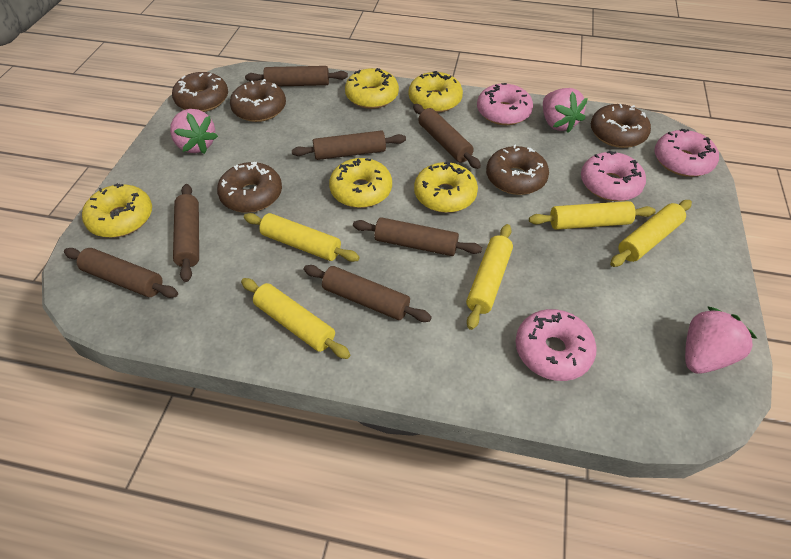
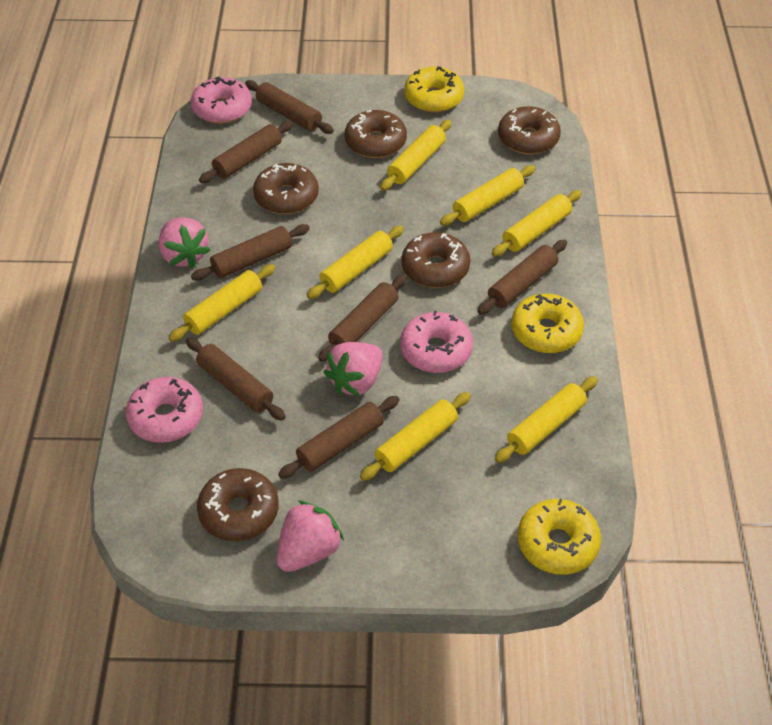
pink donut: [477,83,533,125] [516,309,597,381] [581,151,646,201] [654,129,719,177] = 4 -> [126,377,203,443] [191,77,252,124] [400,310,473,373] = 3
yellow donut: [82,183,152,238] [329,158,392,208] [345,68,399,109] [409,71,463,113] [414,162,478,213] = 5 -> [404,66,464,113] [511,294,584,353] [518,499,601,575] = 3
yellow rolling pin: [241,278,350,359] [244,213,360,262] [466,224,513,330] [529,201,656,230] [610,200,692,267] = 5 -> [169,264,275,342] [307,226,404,299] [360,392,471,481] [380,120,452,191] [440,165,536,226] [492,190,582,257] [495,376,598,463] = 7

